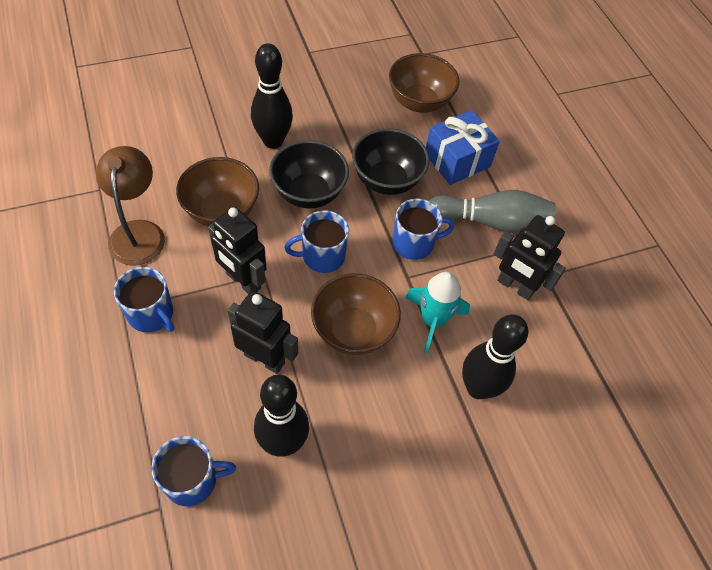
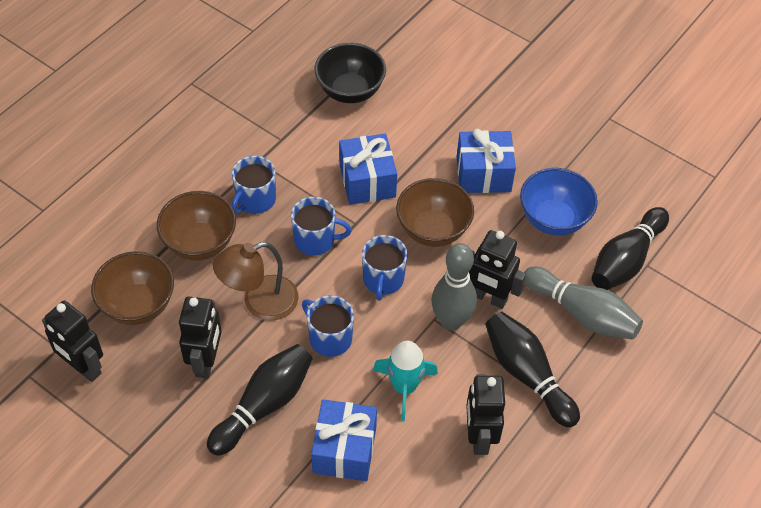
black bowl: [269,140,349,208] [352,128,429,195] = 2 -> [315,43,386,103] = 1
black robot: [208,207,267,294] [228,291,298,374] [493,215,566,300] = 3 -> [42,300,103,382] [179,297,222,379] [466,374,505,455] [469,230,526,309] = 4
blue bowl: none = 0 -> [520,168,598,235] = 1
blue gift: [426,110,500,185] = 1 -> [311,399,377,481] [339,134,397,205] [457,129,516,193] = 3
grey bowling pin: [429,190,556,233] = 1 -> [431,243,477,331] [524,266,643,340] = 2

